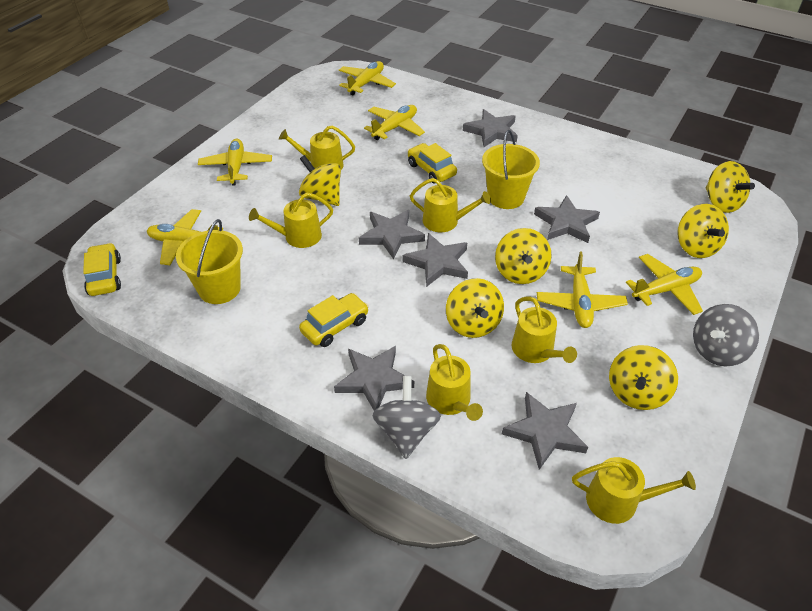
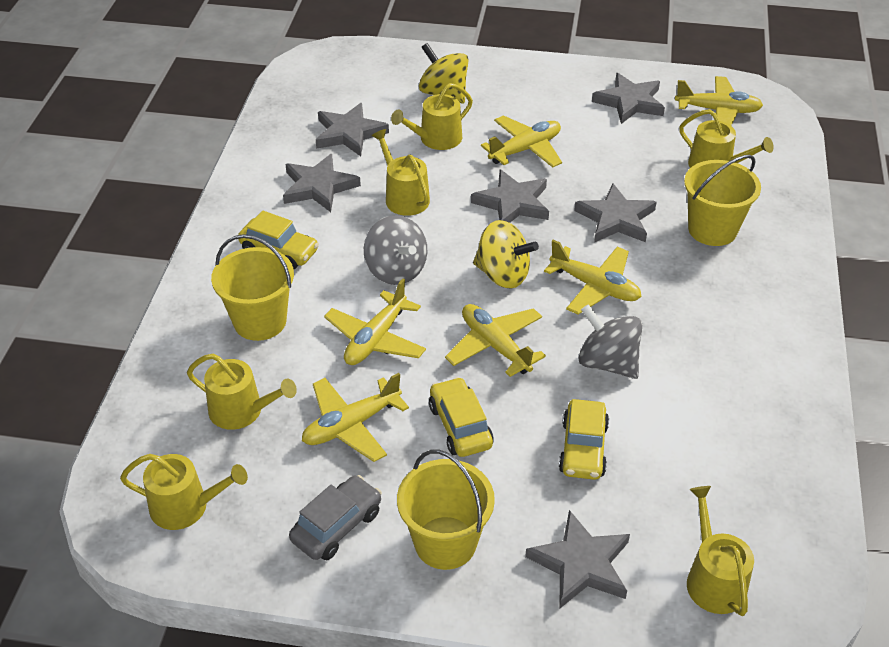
grey car: none = 0 -> [289,475,382,560] = 1
yellow bucket: [176,219,243,304] [482,130,540,209] = 2 -> [211,234,294,341] [397,449,495,570] [684,155,761,246] = 3
yellow spinning top: [299,155,341,206] [446,278,504,338] [495,228,552,284] [609,345,678,410] [677,204,729,258] [706,161,755,213] = 6 -> [419,43,469,103] [473,220,539,289] = 2

